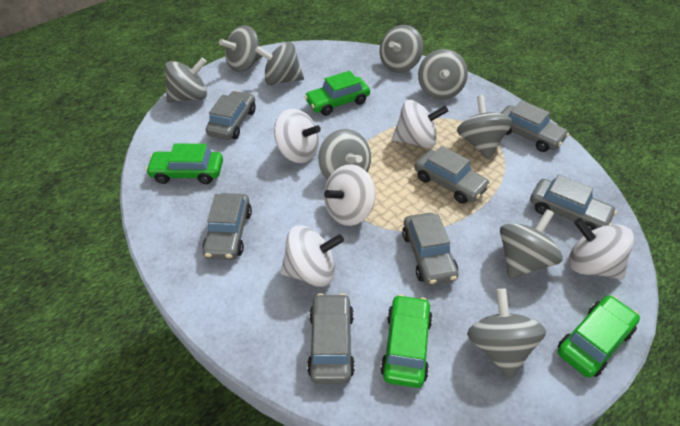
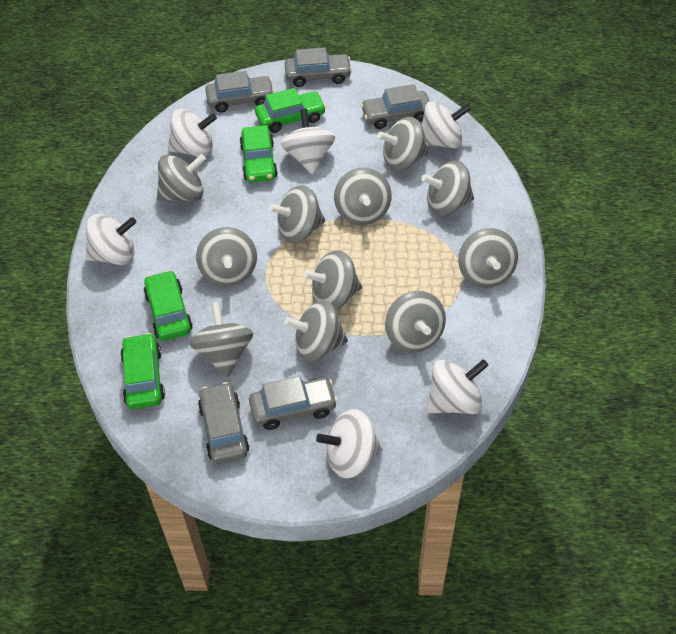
grey car: [202,193,252,260] [206,91,256,140] [307,293,355,384] [402,213,459,286] [414,146,491,204] [500,100,569,152] [530,175,617,231] = 7 -> [198,382,249,464] [205,71,275,113] [249,376,338,430] [285,47,352,87] [361,84,430,129] = 5
grey spinning top: [165,58,207,103] [219,25,262,72] [255,42,304,85] [318,129,371,180] [380,25,423,73] [418,49,468,100] [457,95,513,159] [467,289,546,379] [500,209,563,279] = 9 -> [157,154,206,201] [189,302,253,377] [196,227,257,286] [269,185,325,243] [284,300,348,362] [303,250,362,310] [334,168,392,225] [377,117,428,171] [385,291,446,353] [421,161,474,216] [458,228,518,288] = 11
white spinning top: [274,109,321,163] [280,225,344,287] [324,164,376,226] [392,100,448,149] [569,218,634,279] = 5 -> [86,214,136,265] [168,109,217,157] [281,109,335,175] [316,409,383,478] [422,101,471,149] [427,359,489,414] = 6

